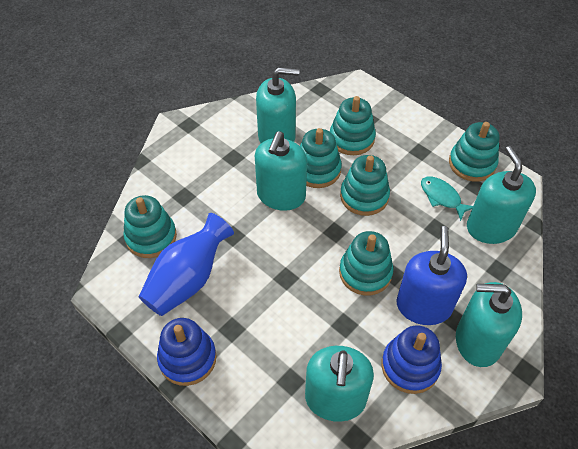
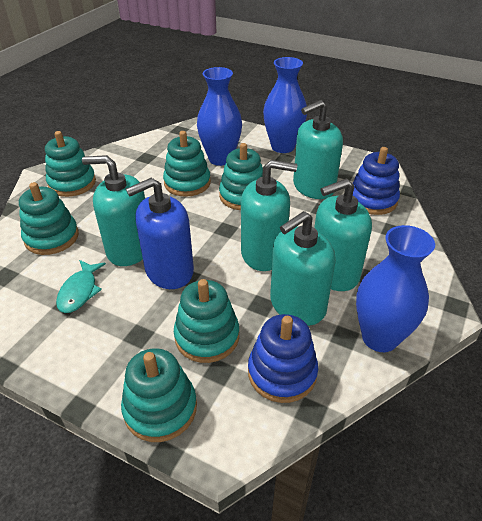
blue vase: [139,213,234,316] = 1 -> [197,67,242,166] [263,57,307,153] [356,225,435,352] = 3

